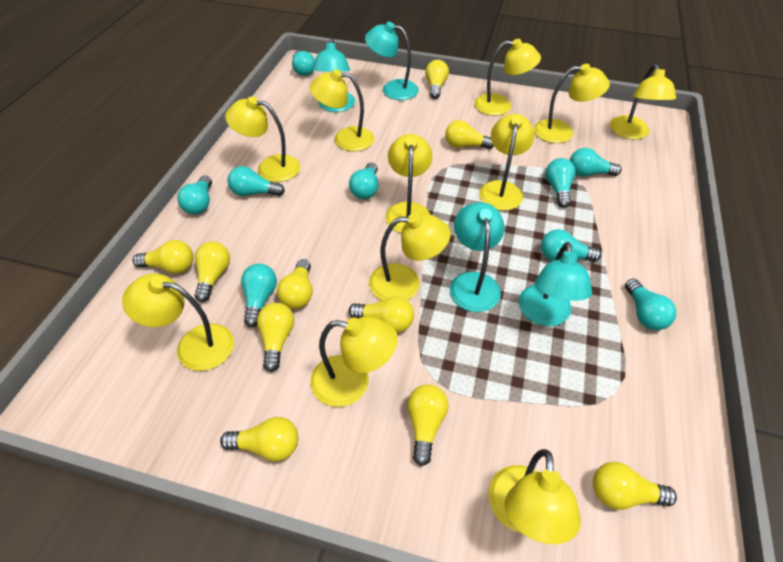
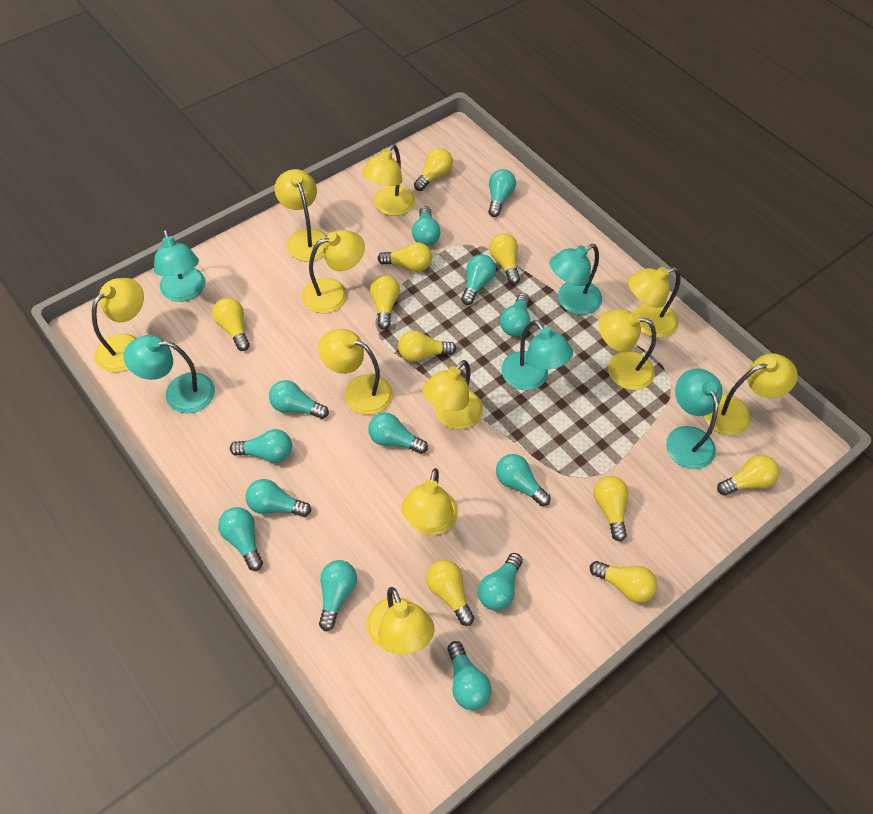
turquoise lamp: [312,38,355,112] [365,22,419,100] [450,202,504,312] [518,242,592,326] = 4 -> [123,335,215,413] [154,229,205,302] [501,320,573,390] [549,244,602,315] [666,368,723,469] = 5
turquoise light bulb: [177,175,212,214] [227,166,285,196] [241,264,277,327] [292,51,315,76] [349,162,379,199] [541,229,601,262] [545,158,576,208] [570,148,621,177] [625,279,676,330] = 9 -> [218,507,263,571] [230,429,292,463] [246,479,311,517] [269,380,329,419] [319,560,357,631] [368,413,428,454] [412,206,440,246] [447,641,492,710] [461,254,496,305] [478,553,523,611] [488,169,516,217] [496,454,551,506] [500,293,530,336] = 13

